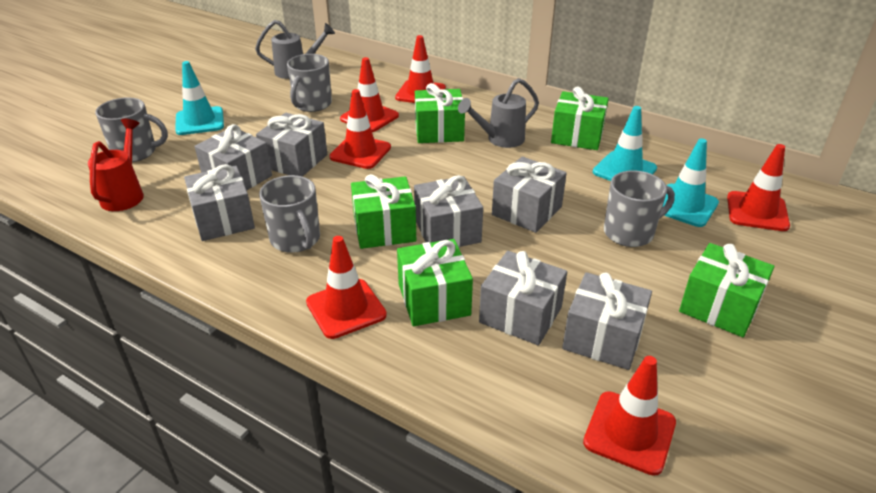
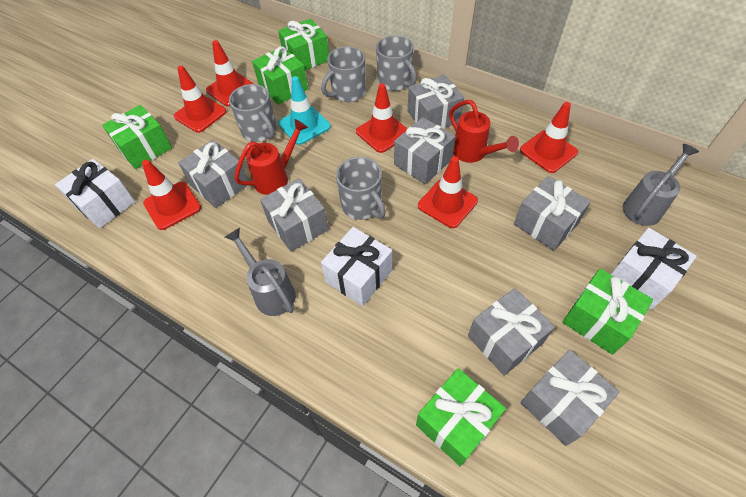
red watering can: [88,119,144,211] = 1 -> [234,119,308,195] [449,100,519,163] = 2
turquoise traffic cone: [175,61,224,135] [593,106,657,181] [662,138,719,227] = 3 -> [278,76,331,145] = 1
white gift: none = 0 -> [55,159,135,228] [321,227,392,306] [611,228,697,310] = 3

